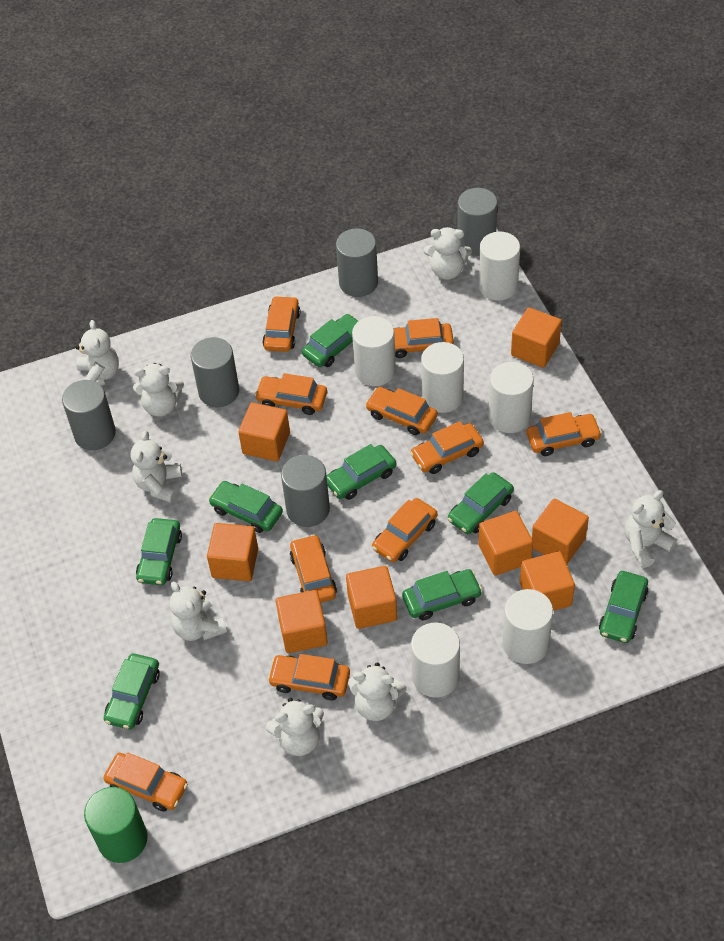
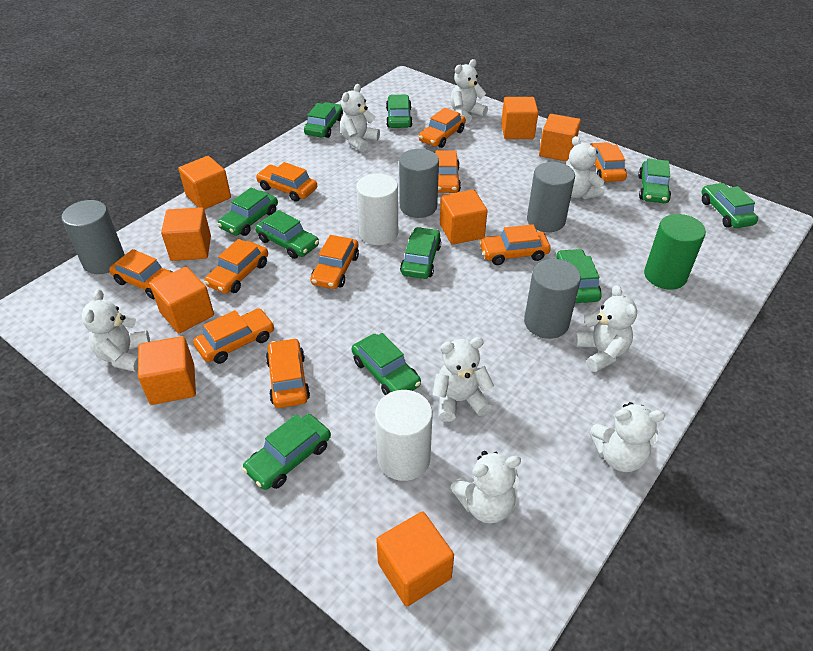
green car: [104,654,160,729] [136,518,182,585] [209,481,283,533] [302,314,358,367] [326,444,396,500] [402,569,482,620] [448,472,514,534] [599,571,649,643] = 8 -> [217,187,278,236] [242,414,331,490] [255,210,319,259] [304,102,343,138] [352,333,421,395] [386,95,413,128] [400,227,441,279] [556,249,602,303] [638,159,671,203] [702,183,758,228] = 10
grey cylinder: [62,380,116,450] [191,337,239,407] [281,455,330,527] [336,229,378,297] [457,188,498,256] = 5 -> [62,200,125,274] [399,149,439,218] [524,259,581,339] [527,162,575,232] = 4
white cylinder: [352,316,396,386] [411,623,460,698] [421,342,464,413] [478,232,520,300] [488,362,534,433] [502,589,553,664] = 6 -> [356,173,398,245] [375,390,433,481] = 2

